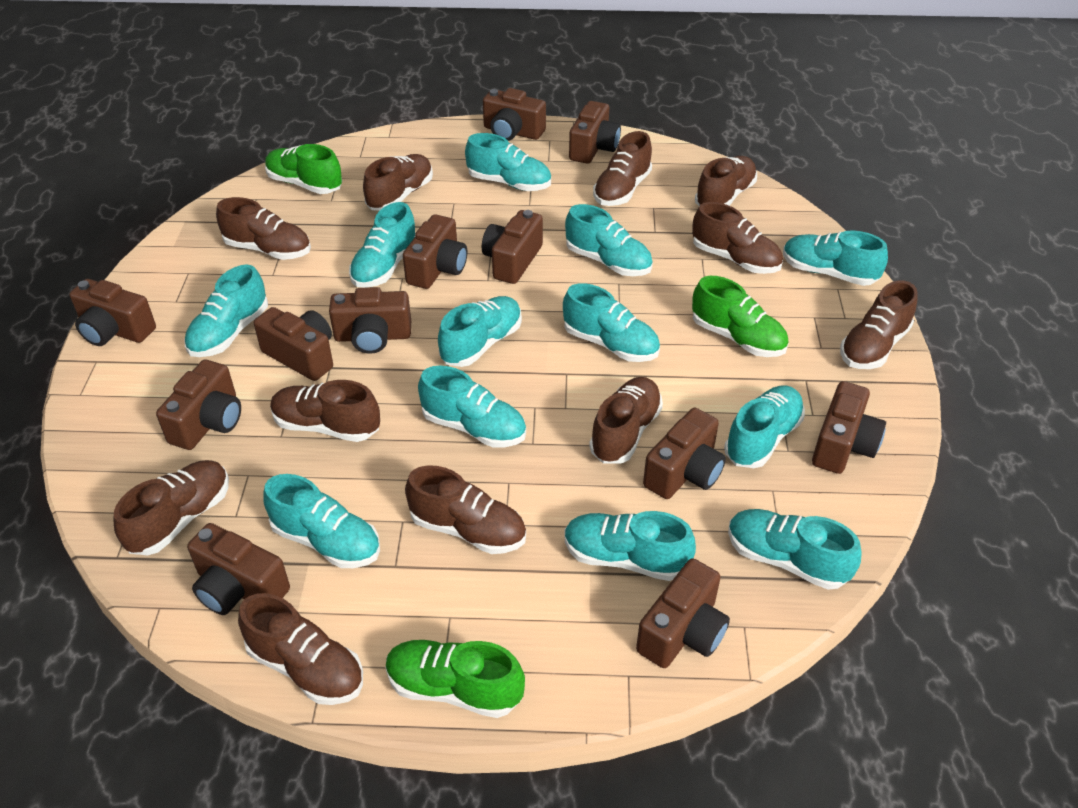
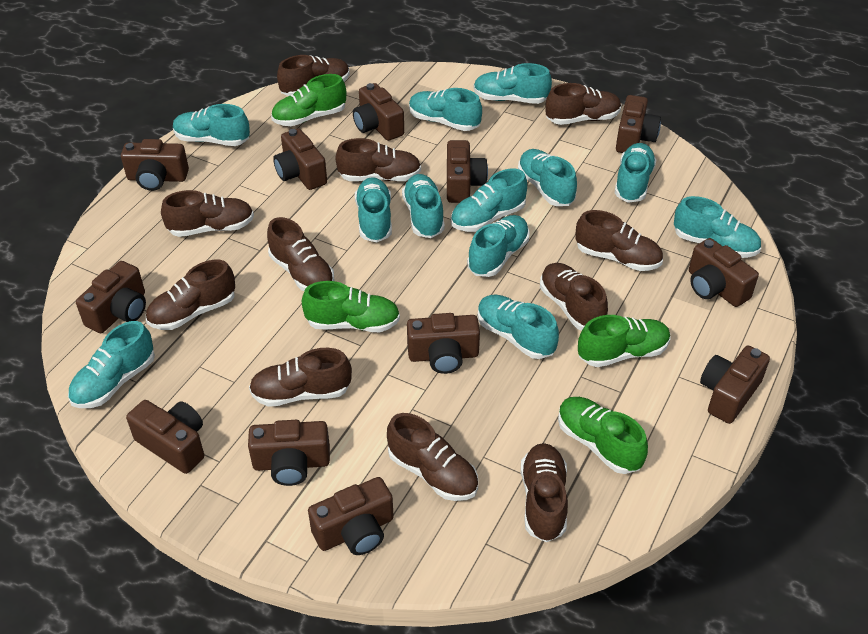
green shoe: [265,144,342,194] [386,640,525,718] [692,276,788,357] = 3 -> [271,74,346,126] [302,281,400,332] [558,397,648,474] [578,315,671,367] = 4

